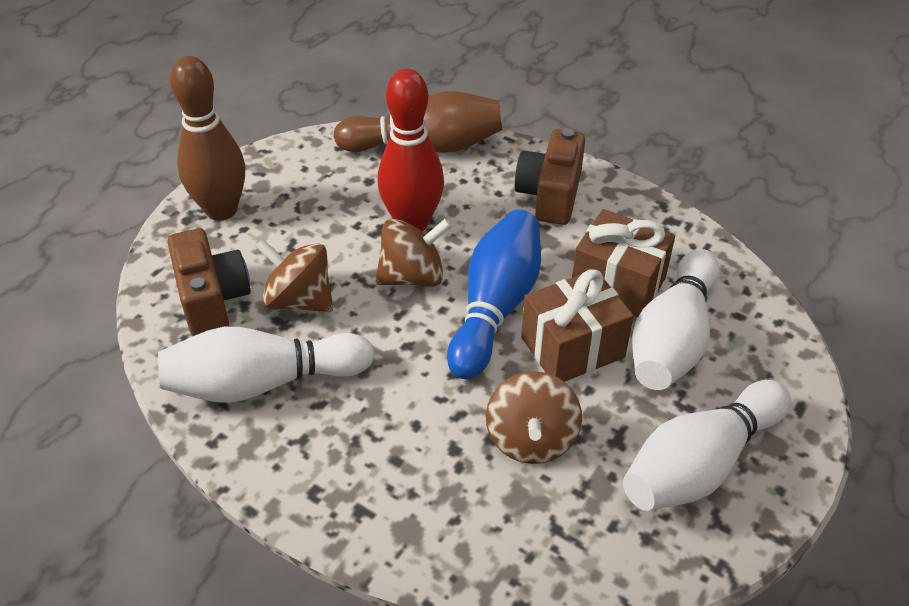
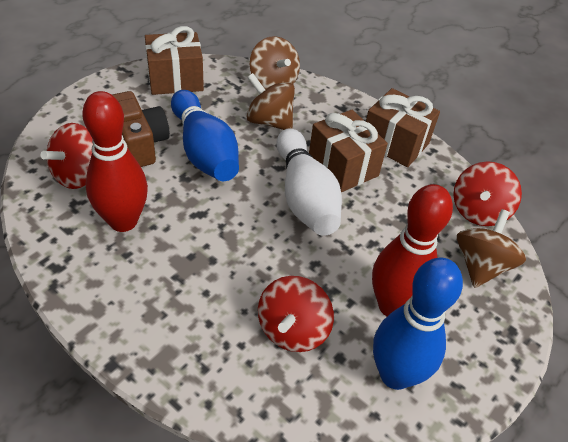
blue bowling pin: [447,209,541,379] = 1 -> [171,90,239,181] [373,257,463,390] = 2
brown bowling pin: [170,56,245,221] [334,91,502,153] = 2 -> none = 0
brown camera: [168,228,251,336] [515,128,585,225] = 2 -> [112,91,170,167] = 1
brown gift: [521,269,634,382] [572,209,675,318] = 2 -> [145,26,204,95] [309,110,388,192] [366,88,440,167] = 3
red bowling pin: [377,69,444,231] = 1 -> [82,91,148,232] [372,184,453,316] = 2
red spinning top: none = 0 -> [41,123,93,189] [258,276,334,352] [453,161,522,226] = 3
white bowling pin: [158,327,374,403] [623,380,791,511] [632,249,719,390] = 3 -> [276,128,342,236] = 1

